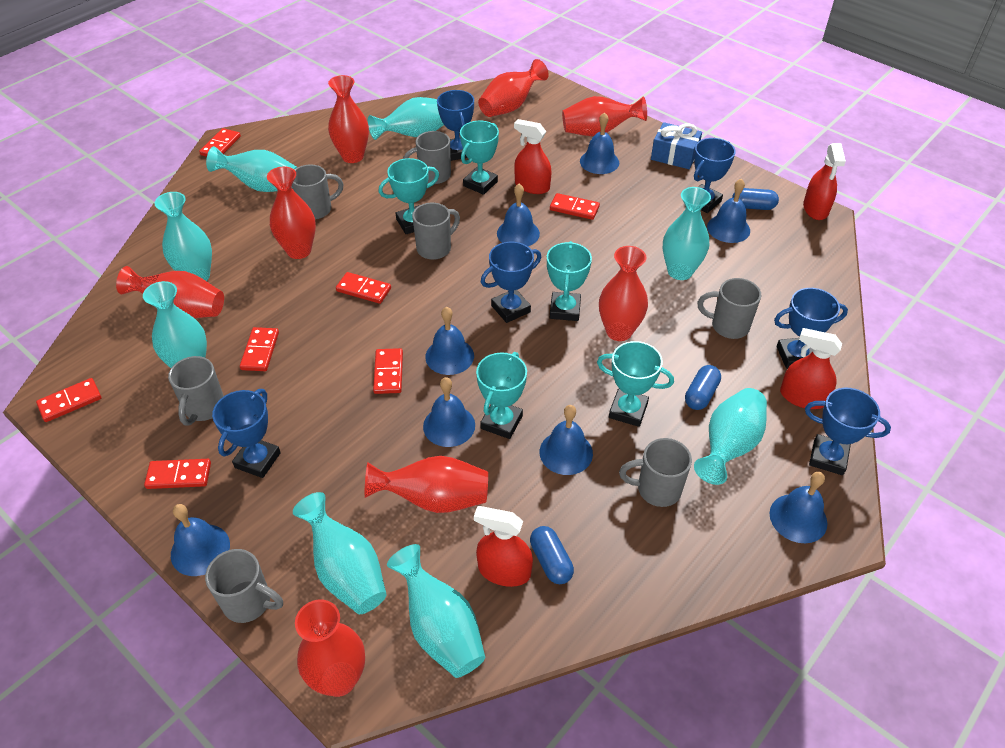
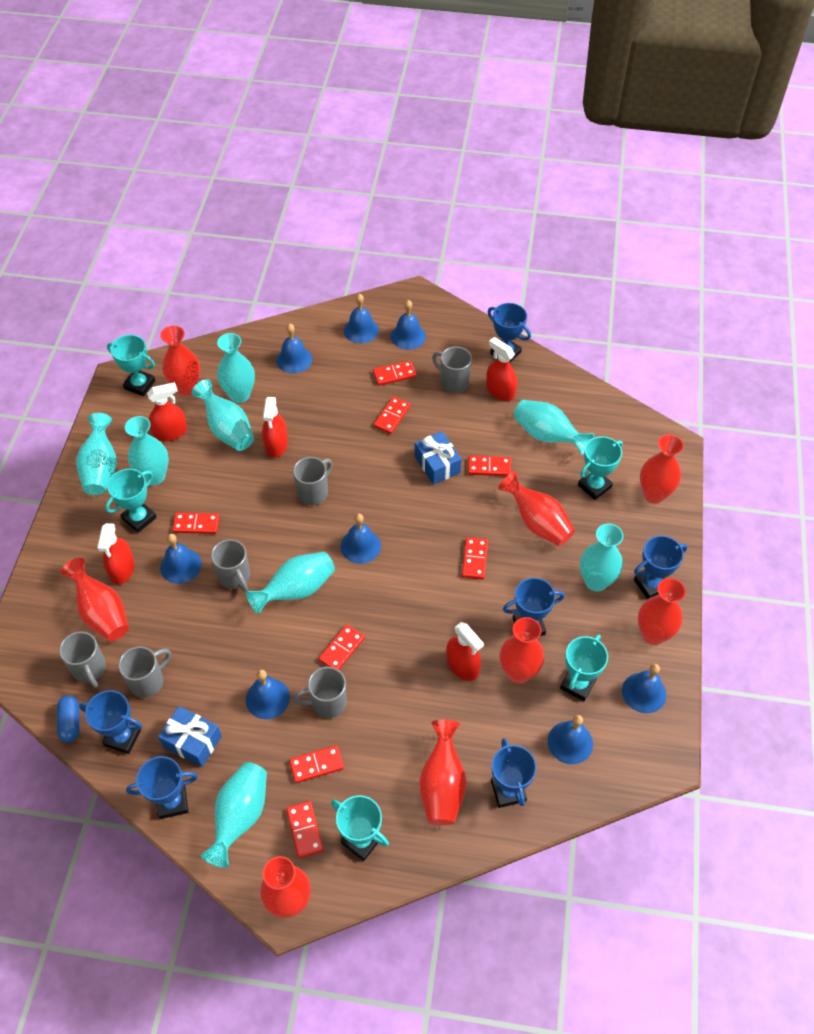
blue capsule: [530,526,574,584] [685,365,721,410] [732,188,779,210] = 3 -> [57,696,80,743] = 1
blue gift: [651,122,702,169] = 1 -> [158,706,222,767] [415,431,462,485] = 2
grey mug: [168,356,224,426] [205,549,283,623] [292,164,343,219] [403,131,451,184] [412,203,460,260] [619,438,692,507] [697,278,761,339] = 7 -> [59,631,106,688] [118,646,171,698] [211,539,250,592] [293,457,333,505] [293,667,347,718] [432,346,472,393] = 6
red domino: [36,378,101,422] [144,459,211,489] [199,128,241,157] [240,327,279,371] [336,272,391,304] [373,348,403,394] [550,193,600,220] = 7 -> [172,512,219,534] [286,801,323,858] [289,745,344,783] [318,625,365,670] [373,361,416,386] [374,397,410,434] [462,537,488,580] [468,456,511,476] = 8
red spray bottle: [474,506,533,587] [514,119,552,194] [780,328,842,409] [803,143,846,220] = 4 -> [97,523,135,585] [147,382,187,441] [262,397,288,458] [446,622,484,681] [486,337,517,401] = 5

